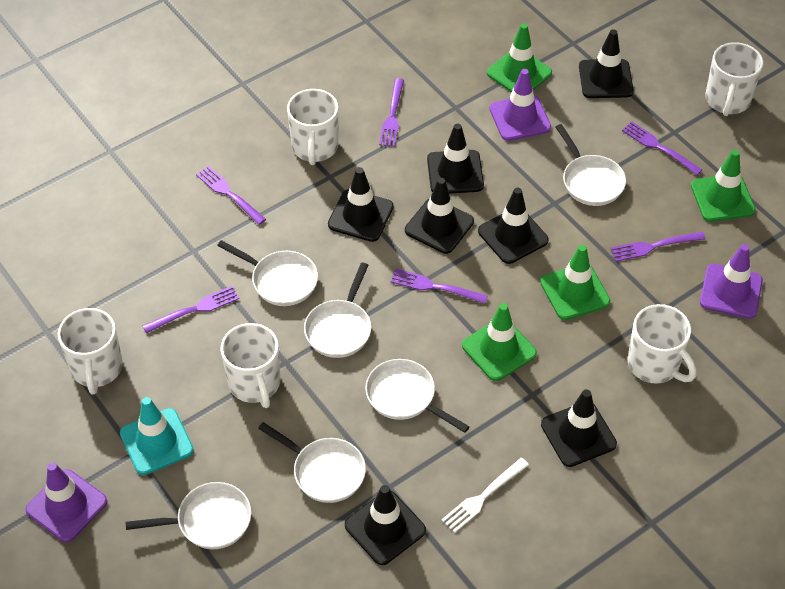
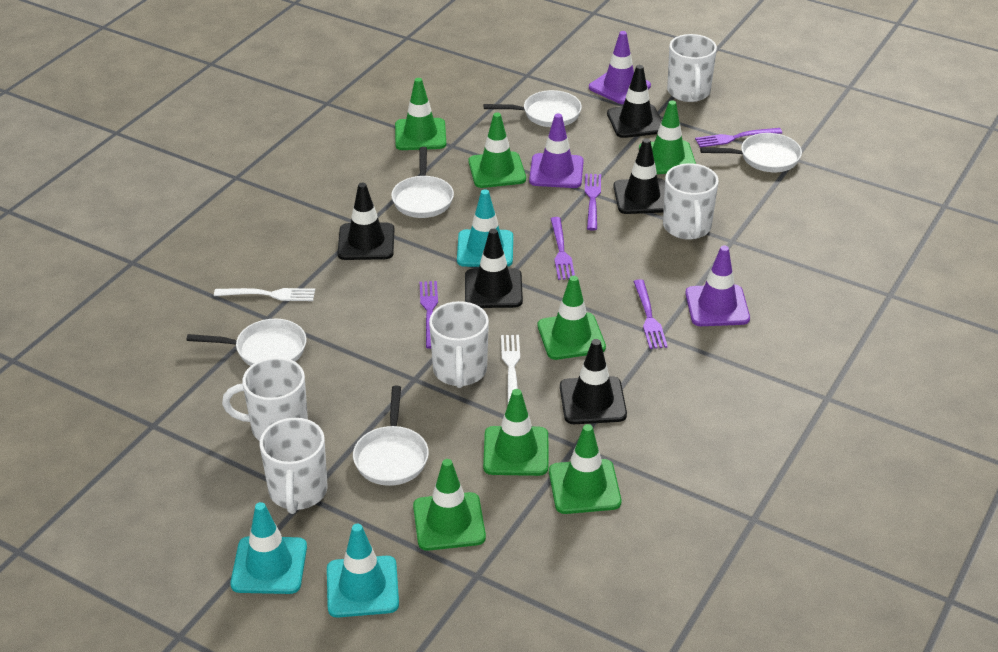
black traffic cone: [328,167,394,242] [345,485,426,565] [405,178,474,254] [427,124,484,194] [478,188,549,264] [541,389,617,467] [579,29,634,98] = 7 -> [338,183,394,260] [465,229,523,308] [560,339,627,424] [607,65,662,138] [613,138,665,214] = 5
green traffic cone: [462,303,537,381] [487,23,552,92] [540,245,610,320] [691,150,755,222] = 4 -> [395,78,446,150] [413,459,486,551] [468,113,526,188] [483,389,548,476] [538,276,606,360] [549,424,621,514] [639,100,696,174] = 7
purple fork: [143,286,239,333] [196,166,266,225] [379,78,404,147] [391,269,488,304] [610,232,706,262] [622,122,702,175] = 6 -> [420,281,438,349] [550,217,575,280] [585,174,601,230] [633,279,668,349] [695,128,782,148] = 5
turquoise traffic cone: [120,397,194,475] = 1 -> [231,502,307,594] [327,524,399,617] [457,189,513,267] = 3
white fork: [442,458,529,533] = 1 -> [214,288,315,301] [501,335,520,403] = 2
white pan: [126,482,251,549] [217,240,318,306] [258,422,366,503] [304,263,371,358] [365,359,470,433] [556,124,626,206] = 6 -> [186,319,306,366] [353,386,429,486] [391,147,454,218] [483,90,582,127] [700,133,802,172] = 5

